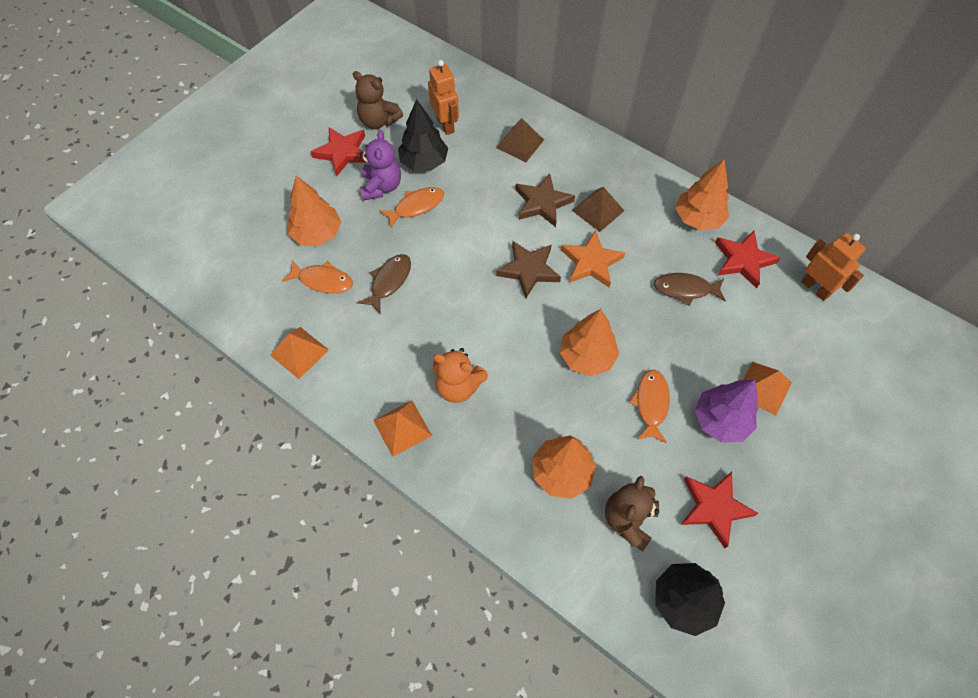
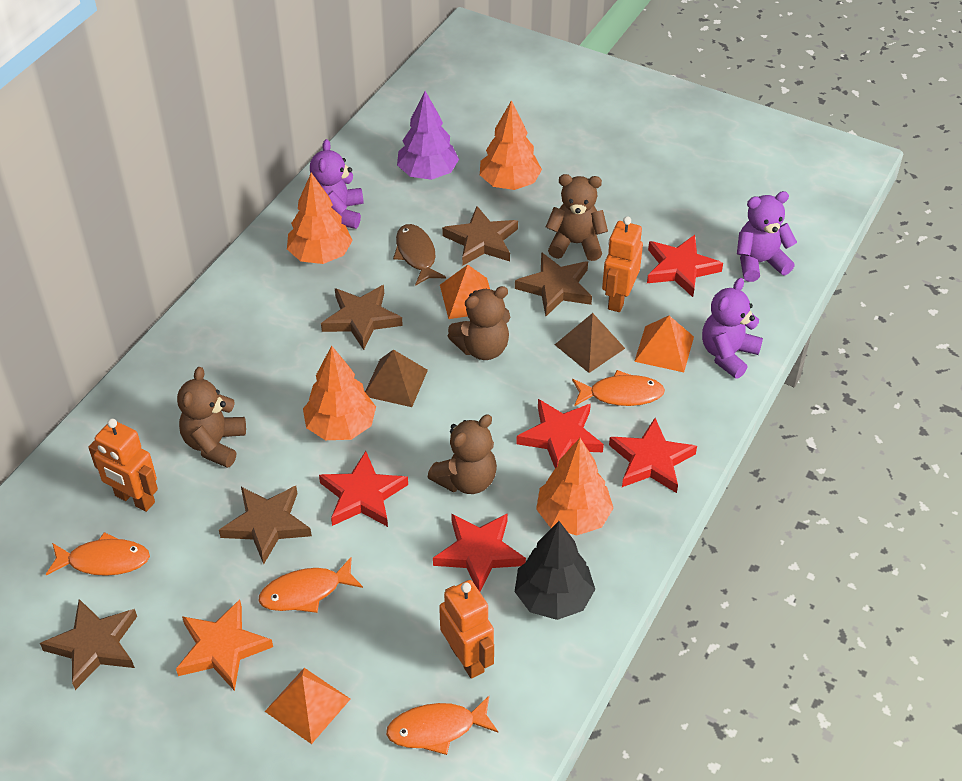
black tree: [398,99,448,171] [655,563,725,636] = 2 -> [515,521,595,620] = 1
brown fish: [357,254,411,314] [654,273,726,306] = 2 -> [393,224,446,286] = 1
brown star: [496,241,561,298] [515,174,575,227] = 2 -> [40,599,137,690] [219,486,312,564] [321,285,403,350] [442,206,518,266] [515,252,592,316] = 5
brown teddy bear: [353,71,403,129] [605,476,659,551] = 2 -> [177,367,246,468] [428,415,497,494] [448,286,510,360] [546,174,608,261] = 4
orange fish: [282,260,353,293] [379,187,444,228] [629,370,670,443] = 3 -> [46,532,150,576] [259,557,363,613] [386,696,498,755] [572,370,665,406] = 4
orange robot: [428,60,459,135] [801,233,866,301] = 2 -> [88,419,158,512] [439,580,494,679] [602,216,643,312] = 3
orange teddy bear: [433,348,488,403] = 1 -> none = 0
purple teddy bear: [360,130,401,201] = 1 -> [310,139,364,229] [702,278,763,379] [737,191,797,282] = 3
red star: [310,127,368,177] [680,472,758,548] [715,231,780,289] = 3 -> [319,451,408,527] [433,513,526,592] [516,399,604,468] [609,418,697,493] [647,235,723,297] = 5

